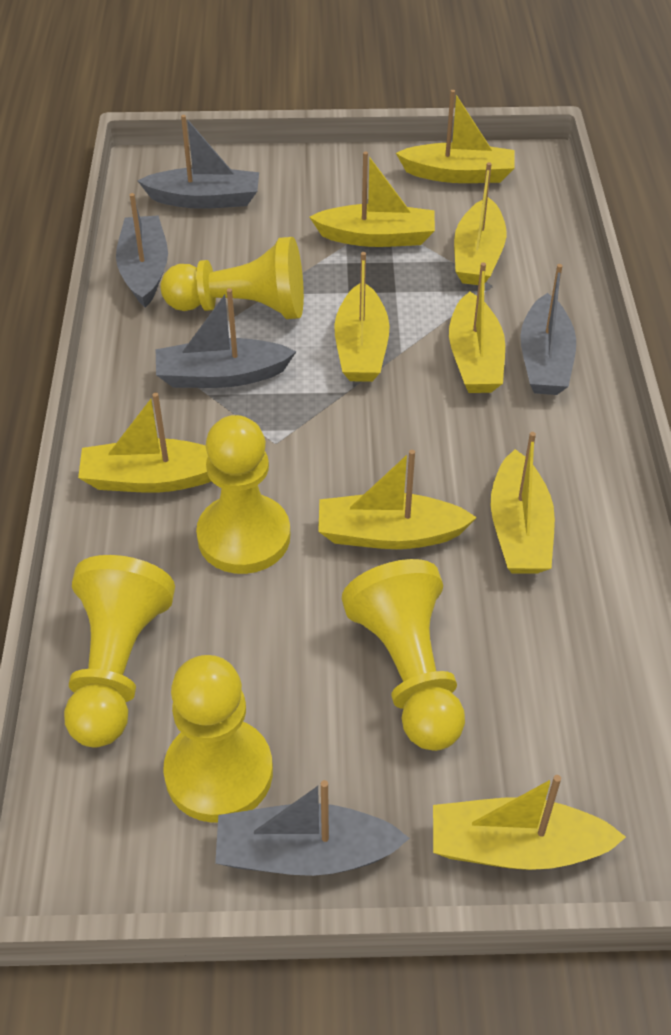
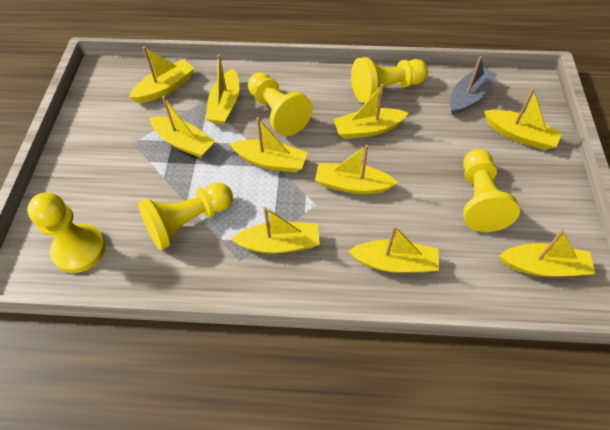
grey boat: [116,193,168,307] [137,115,259,209] [156,288,296,388] [215,780,410,876] [520,264,576,395] = 5 -> [450,56,497,115] = 1
yellow boat: [78,393,211,493] [309,152,435,247] [318,450,477,549] [334,252,390,382] [396,90,515,183] [433,775,626,870] [449,262,505,393] [454,162,506,285] [491,432,555,574] = 9 -> [129,46,194,103] [150,96,215,158] [205,54,239,125] [230,117,308,173] [231,207,320,254] [315,145,398,194] [333,84,408,139] [348,225,439,273] [484,88,562,150] [499,229,595,277] = 10

